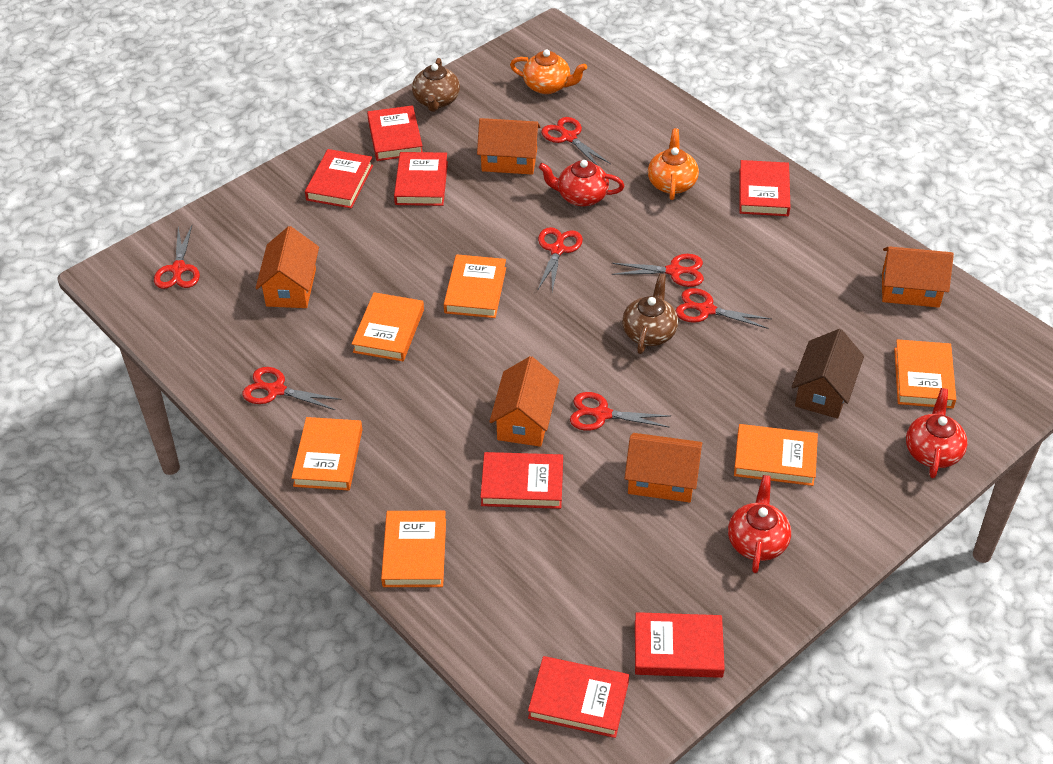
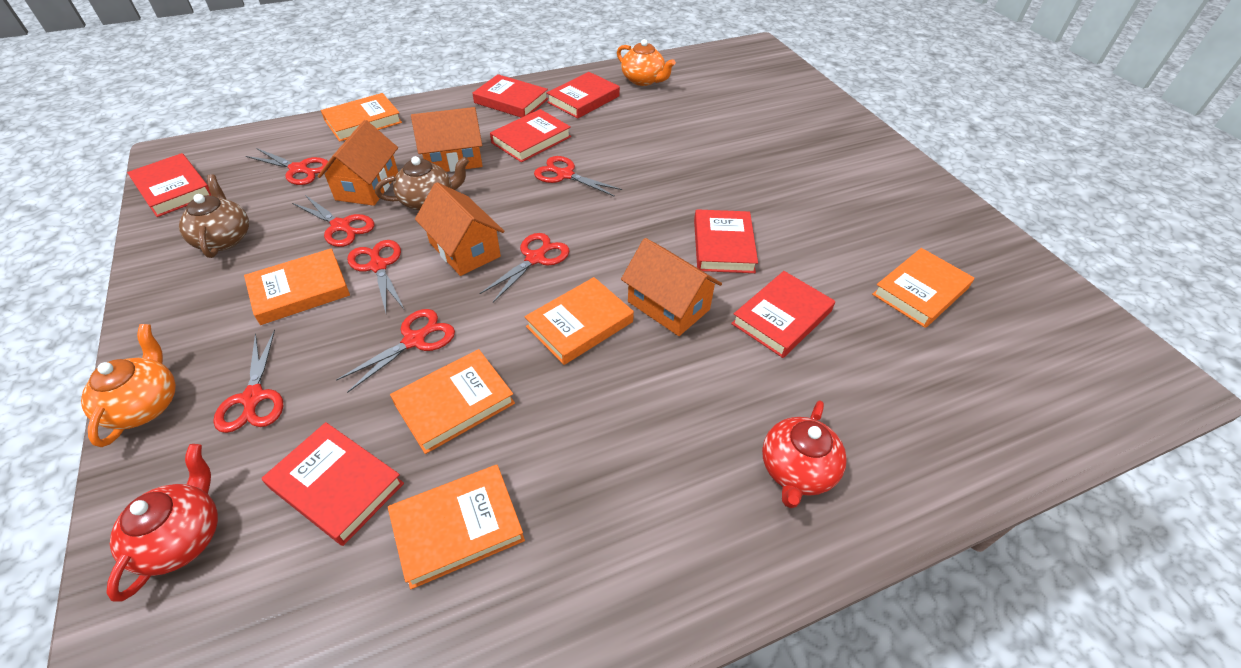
brown house: [792,329,864,419] = 1 -> none = 0
orange house: [256,226,319,308] [477,118,541,175] [489,356,559,447] [624,433,702,503] [882,246,954,308] = 5 -> [318,120,398,206] [411,107,482,172] [415,182,504,276] [621,238,722,336] = 4
red teapot: [539,160,624,206] [728,475,791,573] [906,388,968,479] = 3 -> [106,444,218,601] [762,400,847,508] = 2

